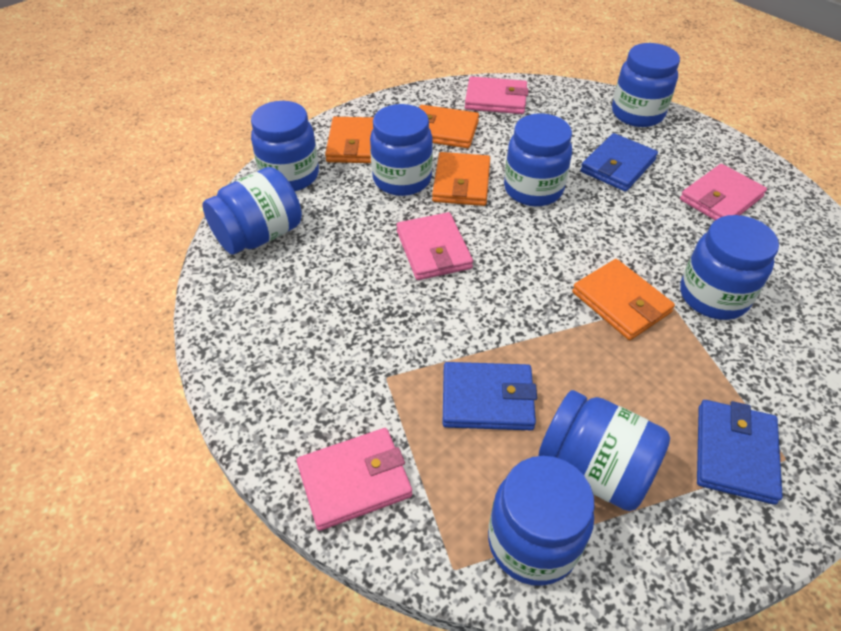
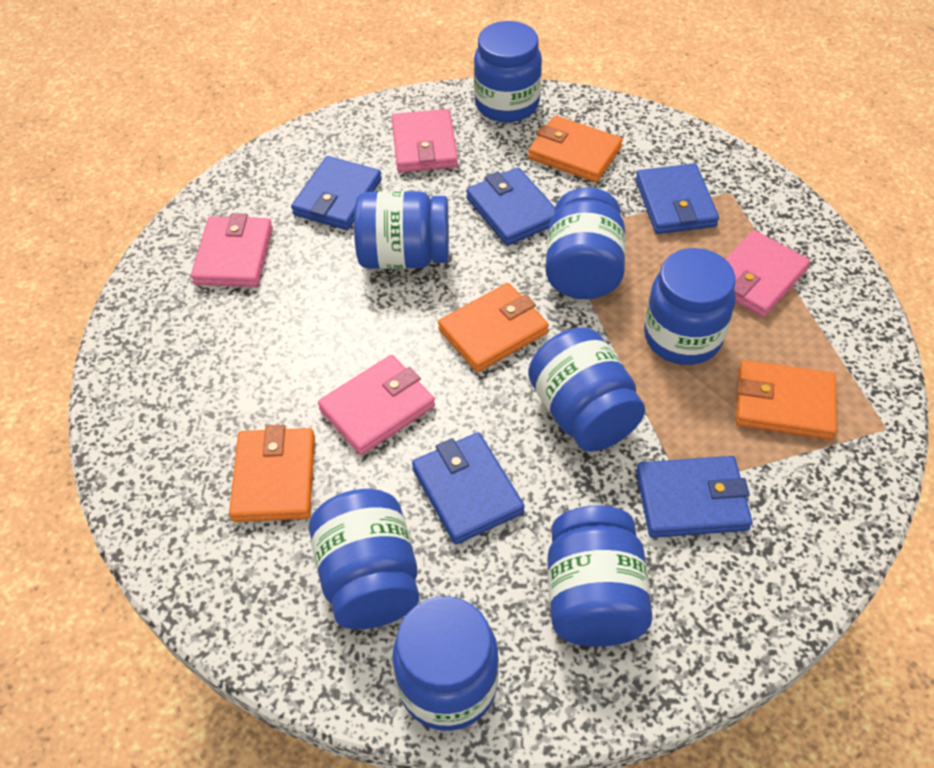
blue wallet: [443,362,537,430] [580,133,658,192] [697,400,783,505] = 3 -> [291,156,382,230] [412,432,525,544] [466,167,555,246] [636,163,719,234] [636,456,752,538] = 5

